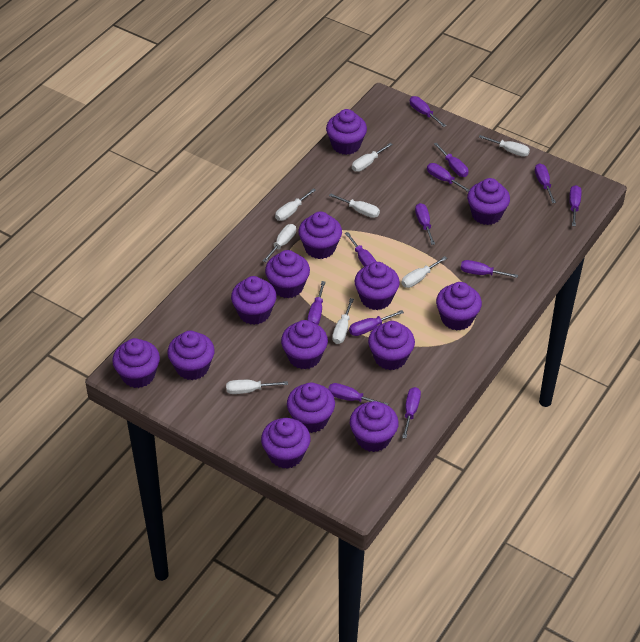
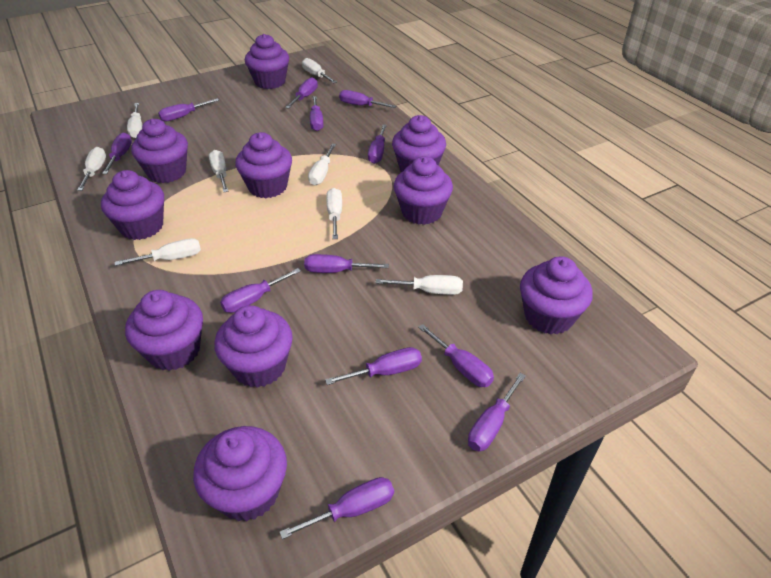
purple cupcake: [112,338,160,388] [167,331,215,380] [231,276,277,325] [261,418,311,469] [265,250,310,298] [281,320,328,369] [287,382,335,433] [298,211,342,259] [326,109,367,155] [350,401,399,452] [355,262,400,310] [368,321,415,370] [436,282,482,331] [467,178,510,225] = 14 -> [101,170,164,240] [125,290,203,371] [131,119,188,183] [193,426,287,521] [214,305,293,388] [235,132,292,198] [245,34,289,89] [392,115,446,172] [394,156,453,225] [520,256,593,334] = 10

